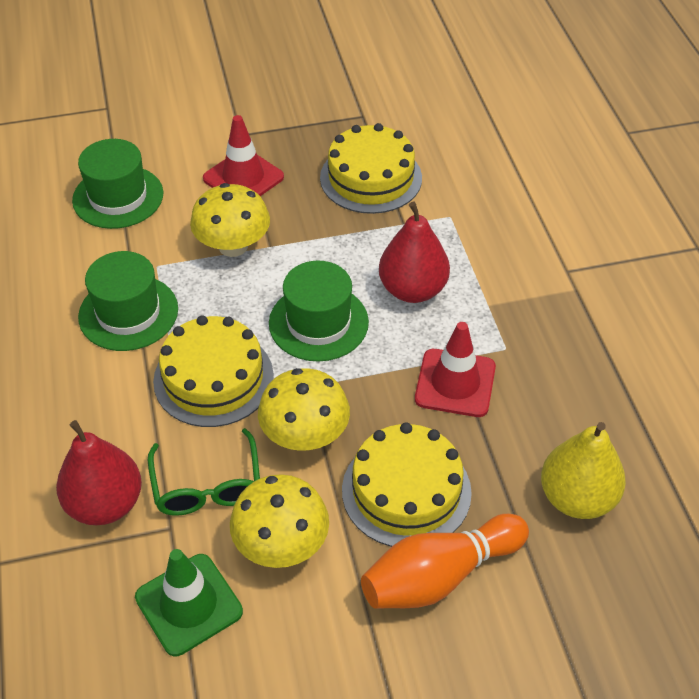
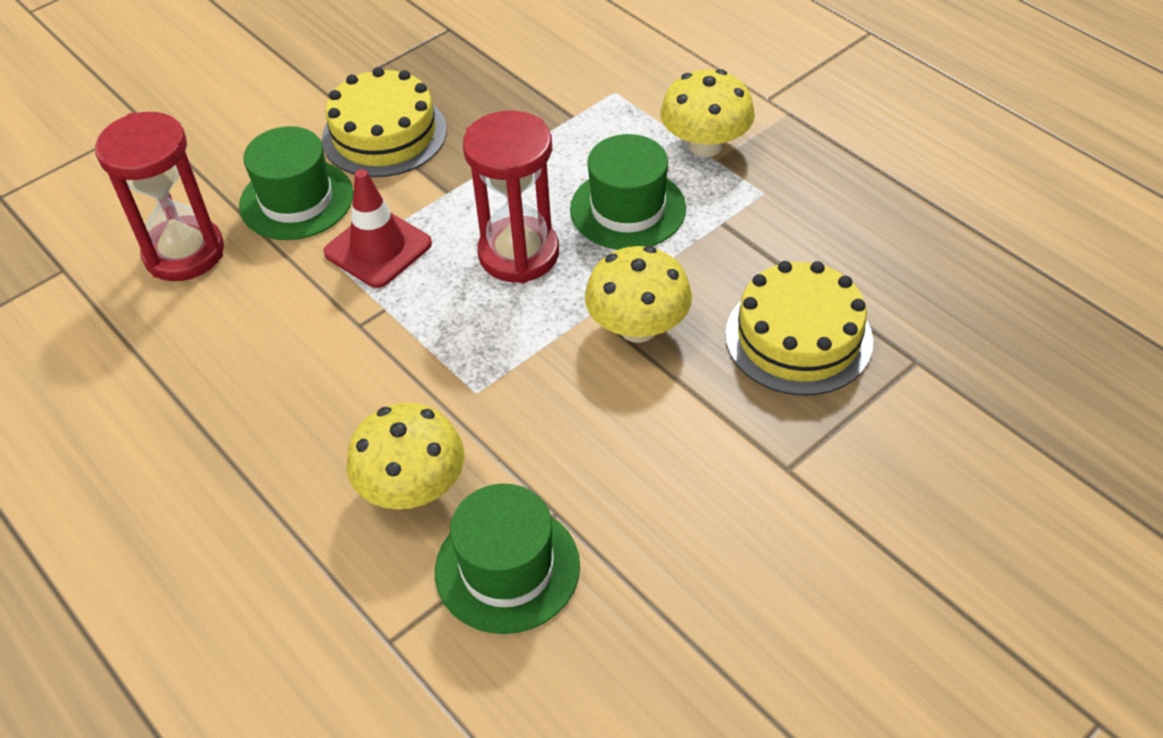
green glasses: [148,428,260,516] = 1 -> none = 0
green traffic cone: [135,549,243,656] = 1 -> none = 0
orange bowling pin: [361,514,529,609] = 1 -> none = 0
red hourglass: none = 0 -> [95,112,224,281] [463,111,559,283] = 2
red pear: [56,420,142,525] [379,202,450,303] = 2 -> none = 0
red traffic cone: [203,115,284,196] [415,322,496,417] = 2 -> [324,169,432,288] = 1
yellow cake: [153,315,273,427] [320,123,422,214] [342,422,472,547] = 3 -> [322,67,447,177] [725,261,873,396] = 2
yellow pear: [541,422,626,519] = 1 -> none = 0

